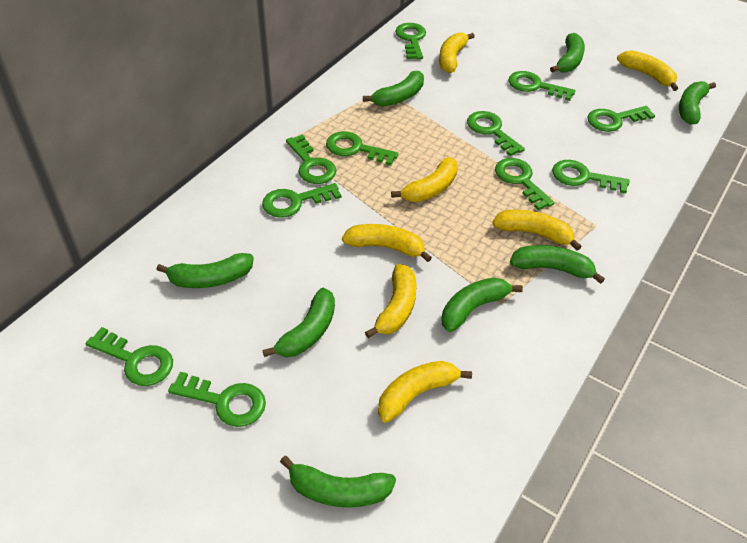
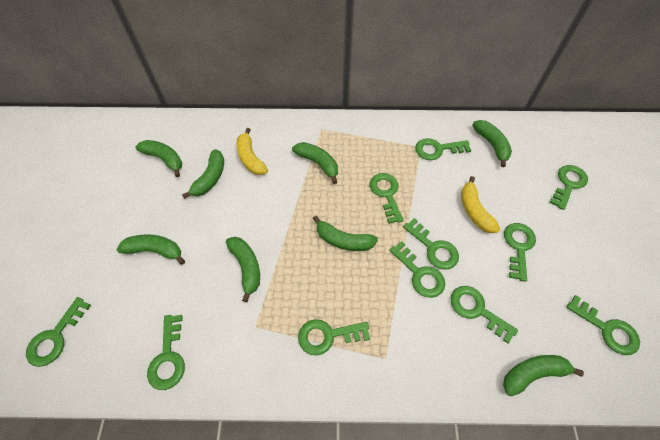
yellow banana: [342,224,432,262] [365,264,417,338] [378,361,472,423] [391,157,458,202] [439,33,475,73] [492,210,582,251] [617,50,678,91] = 7 -> [236,128,268,175] [461,176,500,233] = 2

